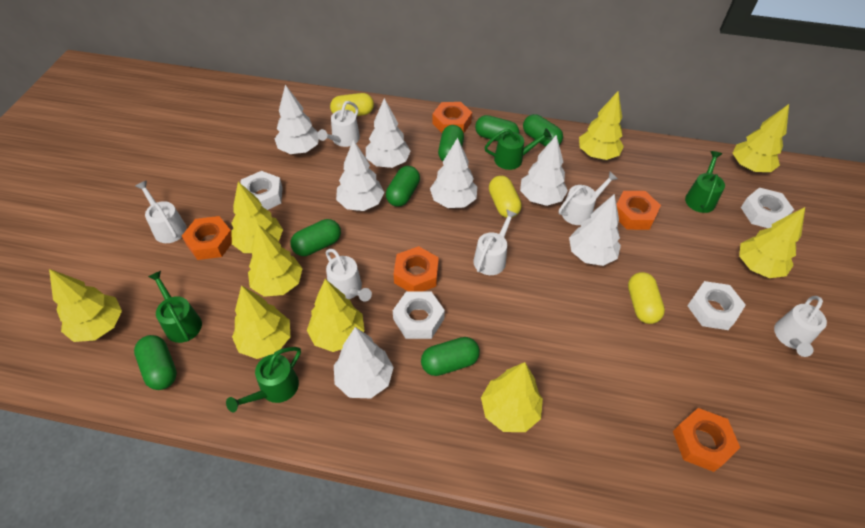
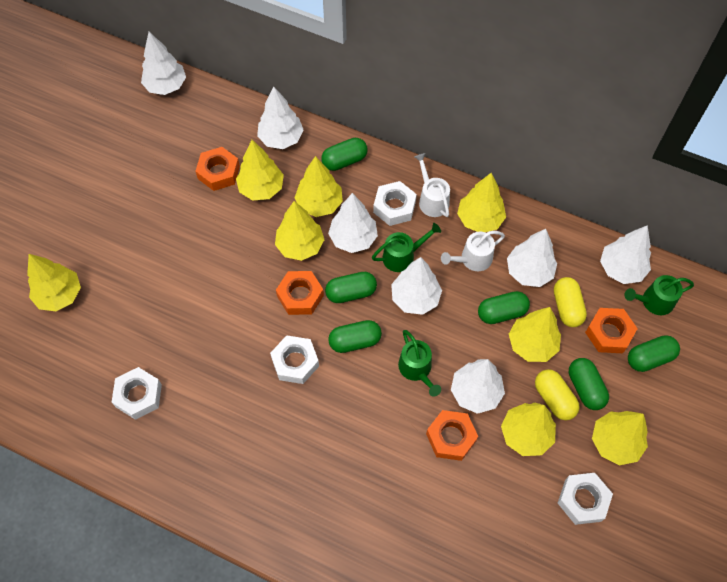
green capsule: [134,335,177,390] [291,219,341,256] [386,166,420,207] [421,337,480,376] [438,125,464,161] [475,115,519,141] [523,114,563,147] = 7 -> [321,138,368,171] [325,272,377,303] [328,320,382,353] [478,291,530,324] [569,358,609,410] [628,335,680,372] = 6
green watering can: [148,271,202,343] [226,347,301,412] [485,128,552,170] [685,151,725,213] = 4 -> [372,223,441,272] [398,330,441,397] [624,275,694,315] = 3
orange nut: [182,216,232,260] [394,246,439,292] [432,102,472,133] [616,191,661,230] [673,408,740,472] = 5 -> [195,147,240,191] [276,271,324,315] [426,410,478,461] [585,308,638,353] = 4
white watering can: [135,181,187,243] [318,101,360,147] [326,249,372,302] [473,209,517,275] [559,172,618,225] [774,296,827,357] = 6 -> [415,153,450,217] [441,231,505,271] = 2
yellow capsule: [330,93,374,116] [489,176,522,218] [628,272,665,324] = 3 -> [535,369,580,420] [554,277,587,327] = 2
yellow tree: [49,269,122,342] [231,182,283,253] [232,285,290,359] [248,224,303,297] [307,279,364,352] [481,362,543,432] [579,91,624,160] [732,104,789,172] [739,207,805,278] = 9 -> [27,254,81,311] [236,140,284,200] [275,201,324,261] [294,156,343,217] [457,173,506,232] [501,403,556,456] [509,307,561,362] [592,411,648,465] = 8

